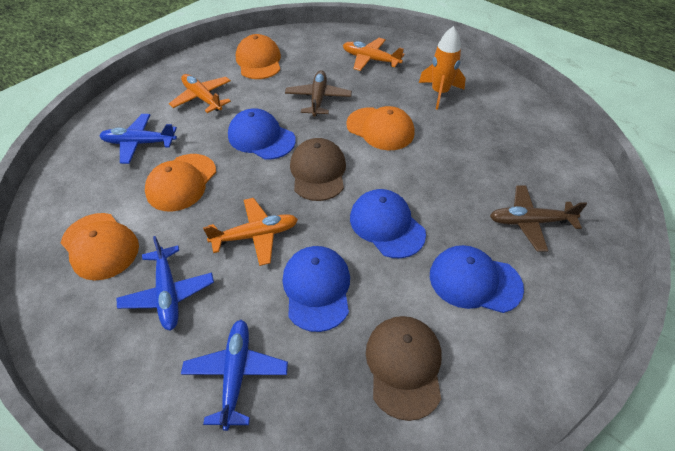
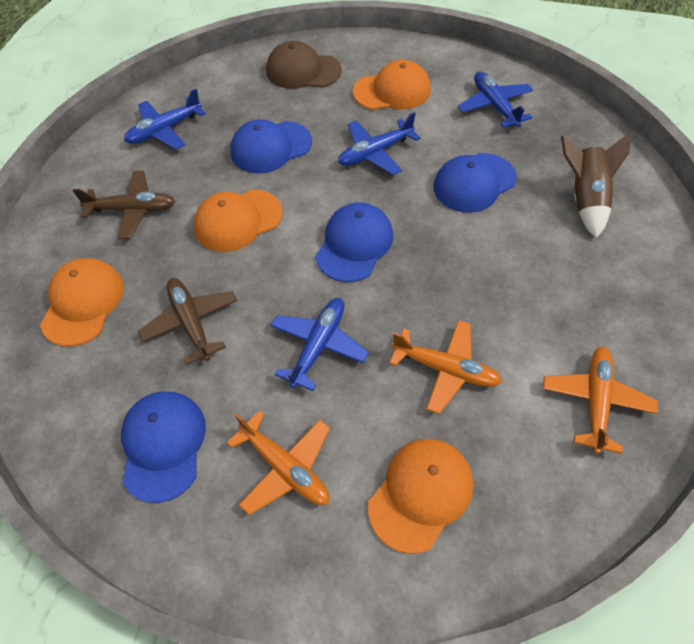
blue plane: [99,114,177,164] [116,236,214,331] [181,319,288,431] = 3 -> [124,89,206,149] [270,298,369,391] [338,112,420,175] [458,71,533,128] = 4
brown cap: [290,138,346,201] [366,316,442,421] = 2 -> [266,41,342,89] = 1
brown rocket: none = 0 -> [561,133,631,238] = 1
orange rocket: [419,26,466,109] = 1 -> none = 0

